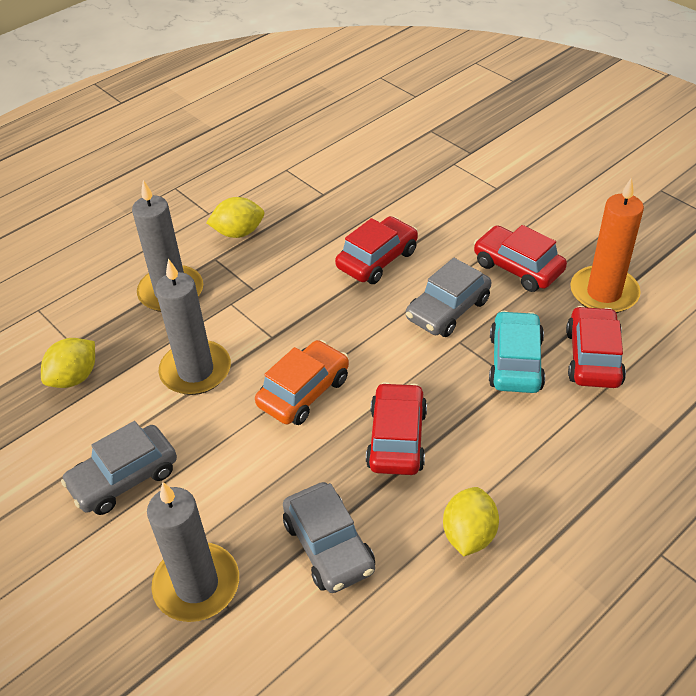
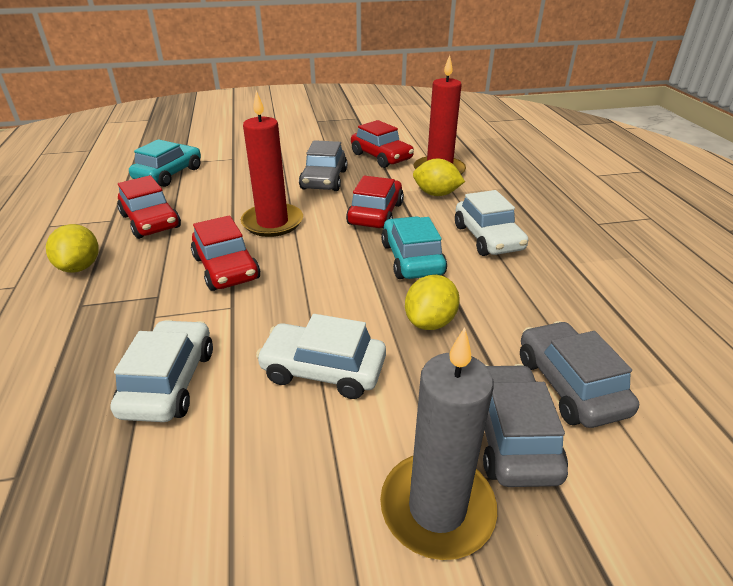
grey candle: [132,180,203,312] [147,482,239,622] [155,259,231,395] = 3 -> [380,327,497,560] = 1
orange candle: [570,177,644,313] = 1 -> none = 0
orange car: [255,340,349,425] = 1 -> none = 0
red candle: none = 0 -> [241,90,303,237] [414,55,466,174] = 2
turquoise car: [489,311,545,393] = 1 -> [129,139,201,187] [381,216,447,279] = 2
white car: none = 0 -> [110,320,213,422] [256,314,386,399] [455,190,528,256] = 3

